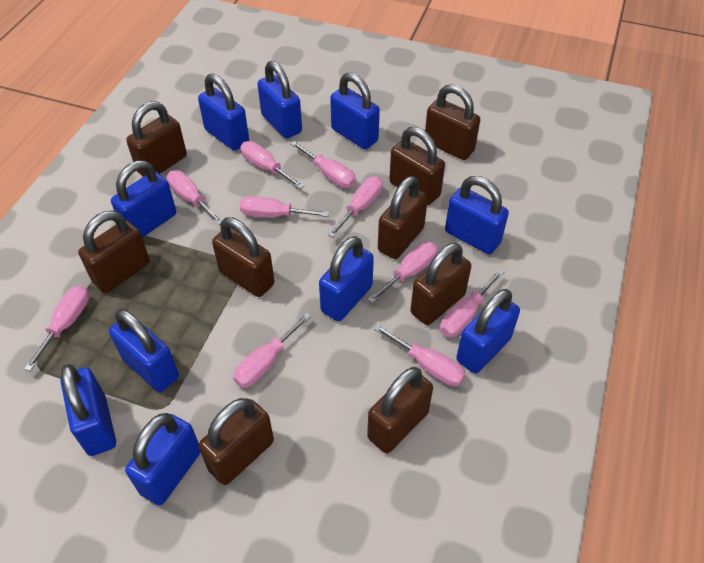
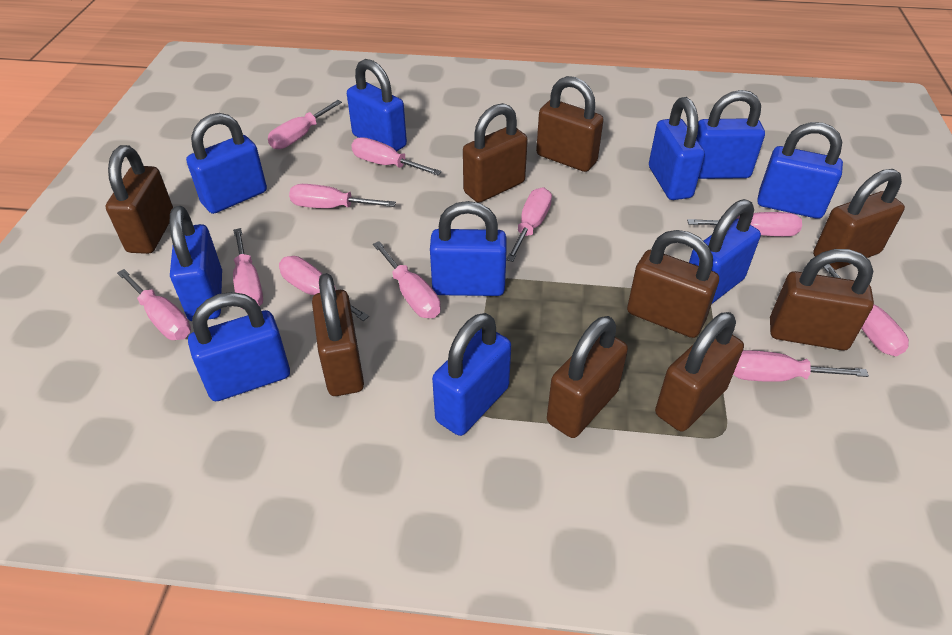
pink screwdriver: [24,286,89,371] [167,170,222,225] [233,313,311,388] [240,141,304,189] [240,196,330,218] [290,141,356,188] [328,176,383,238] [368,242,438,304] [373,324,466,386] [440,269,504,337] = 10 -> [117,269,191,340] [233,228,263,306] [268,100,342,149] [279,256,369,321] [289,184,396,208] [351,137,442,175] [373,241,441,318] [506,188,552,262] [687,212,802,236] [733,350,869,382] [823,264,909,356] = 11

